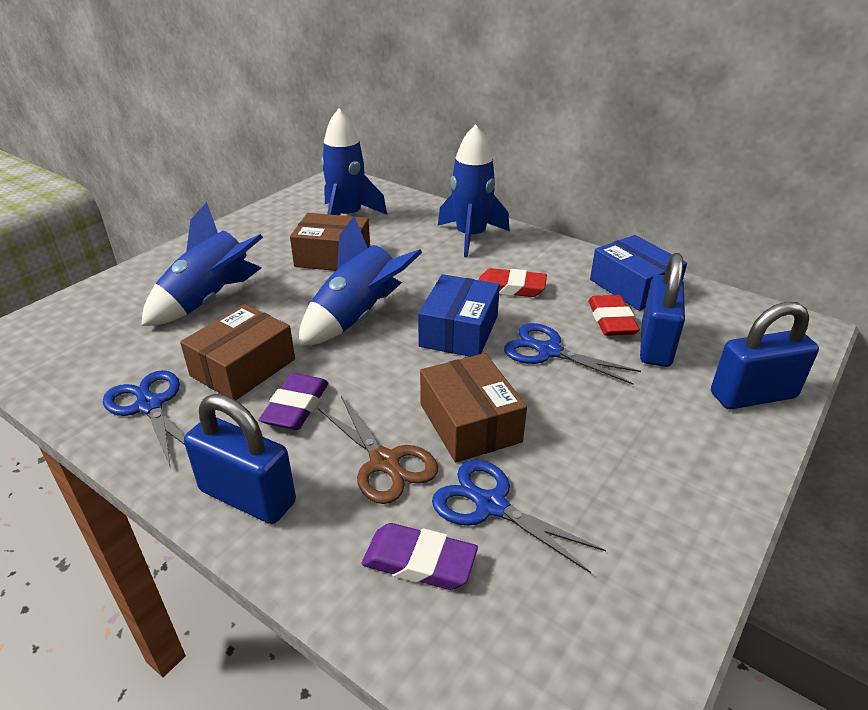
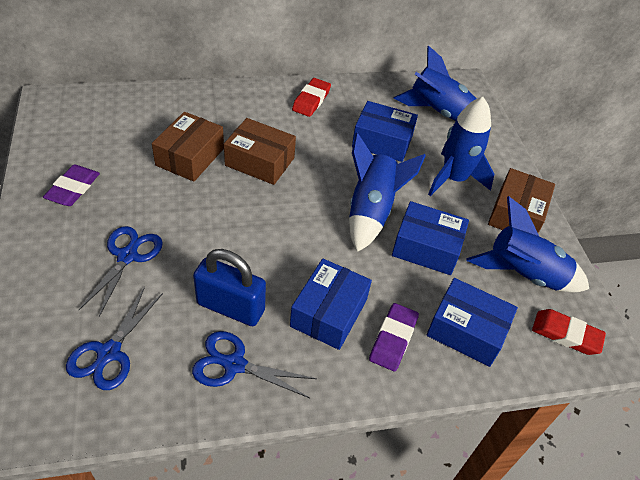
blue box: [418,274,500,357] [590,235,687,311] = 2 -> [290,259,372,350] [352,101,418,162] [392,201,469,275] [427,278,518,367] = 4
blue padlock: [184,394,296,524] [640,253,685,367] [711,302,819,409] = 3 -> [193,249,266,326] = 1
brown scissors: [318,396,438,504] = 1 -> none = 0

